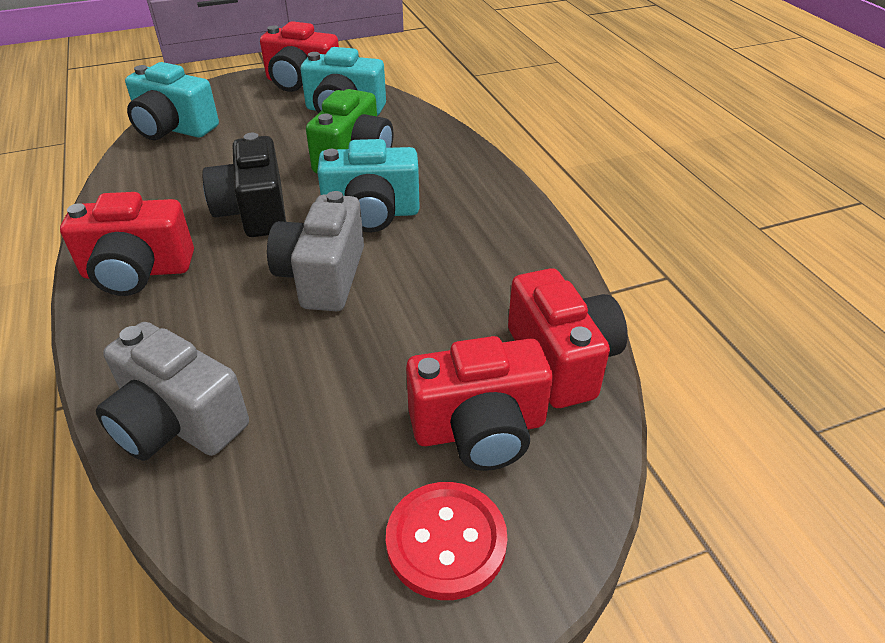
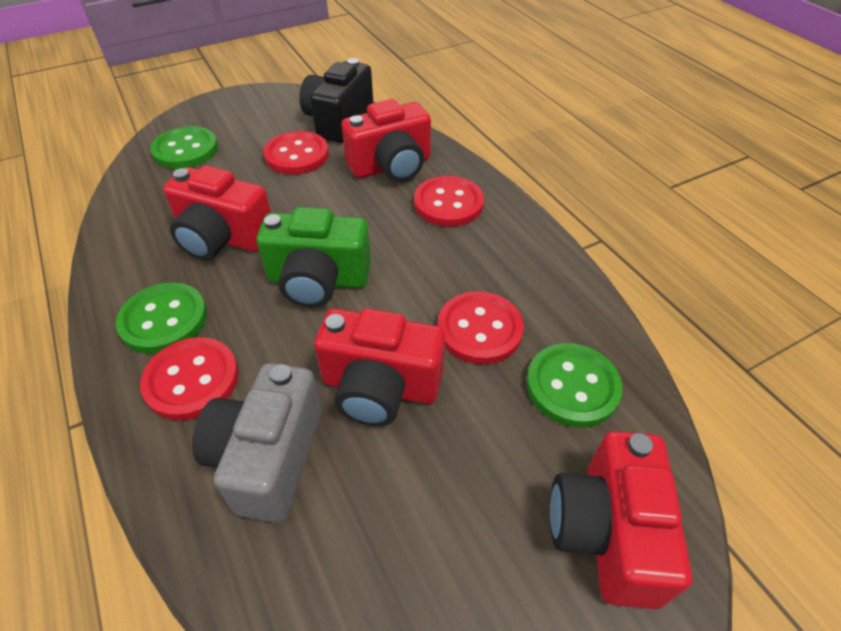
green button: none = 0 -> [116,282,207,354] [150,126,218,169] [526,343,623,428] = 3
grey camera: [96,322,249,461] [267,191,364,311] = 2 -> [192,363,322,523] = 1
red button: [386,482,508,600] = 1 -> [140,337,239,421] [264,131,329,174] [414,176,484,227] [438,291,524,364] = 4
turquoise camera: [125,62,219,140] [300,47,386,116] [317,139,420,232] = 3 -> none = 0

